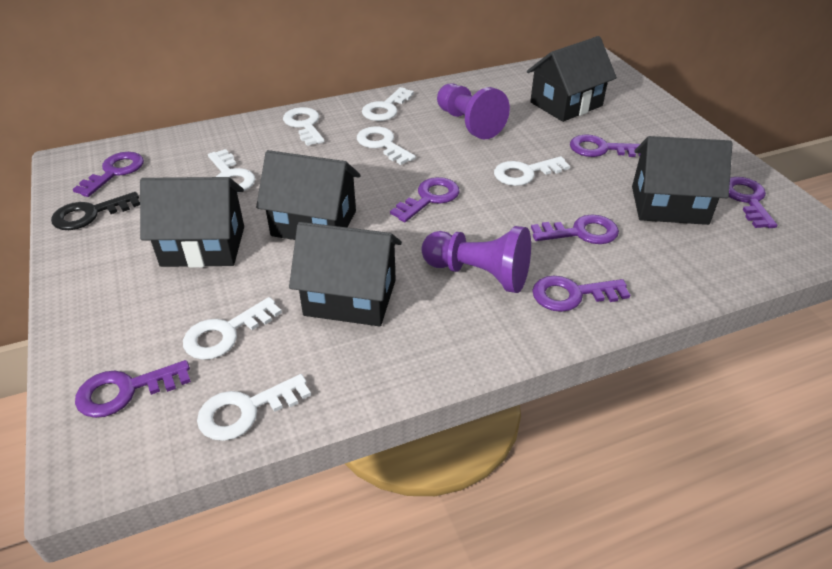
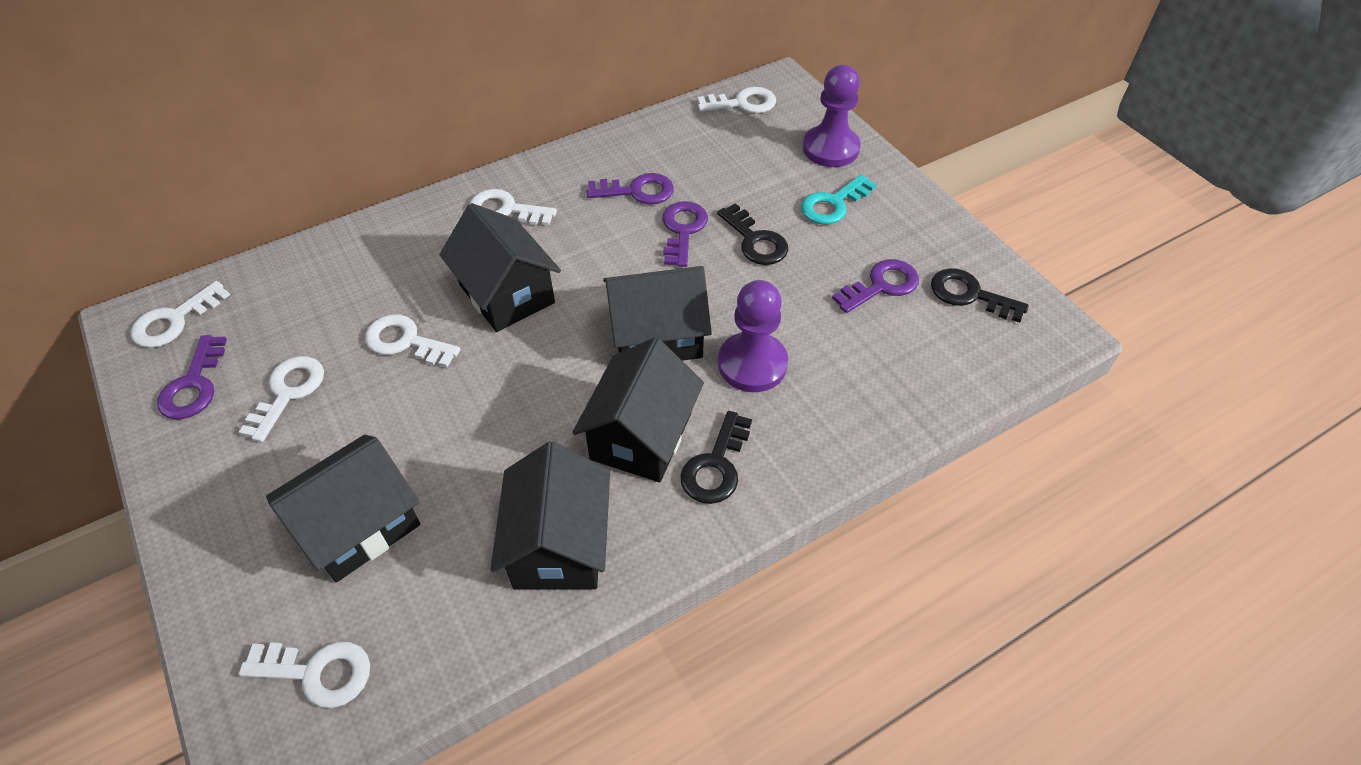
black key: [51,192,140,230] = 1 -> [681,411,752,504] [717,203,788,265] [931,268,1029,322] = 3
purple key: [73,152,144,197] [75,360,191,418] [390,177,460,222] [531,214,619,244] [532,276,630,312] [570,135,640,157] [729,177,777,228] = 7 -> [157,335,227,419] [586,173,674,205] [662,201,708,267] [832,259,919,313] = 4
turquoise key: none = 0 -> [801,174,877,225] = 1
white key: [183,297,282,360] [197,374,311,441] [208,149,255,193] [283,107,325,146] [357,126,416,165] [362,87,414,121] [494,156,570,186] = 7 -> [131,281,230,348] [239,356,324,442] [239,642,370,708] [365,314,461,367] [470,189,557,226] [697,87,776,113] = 6

